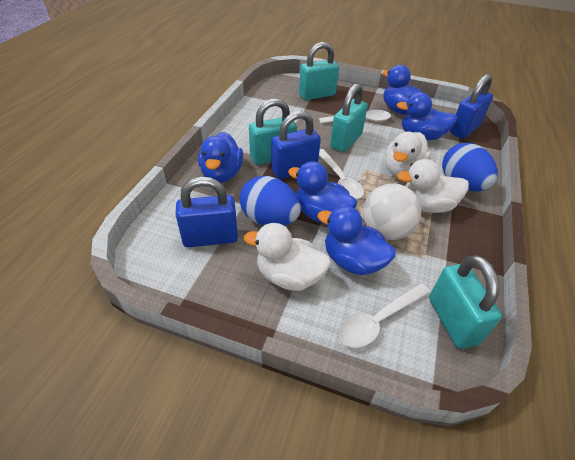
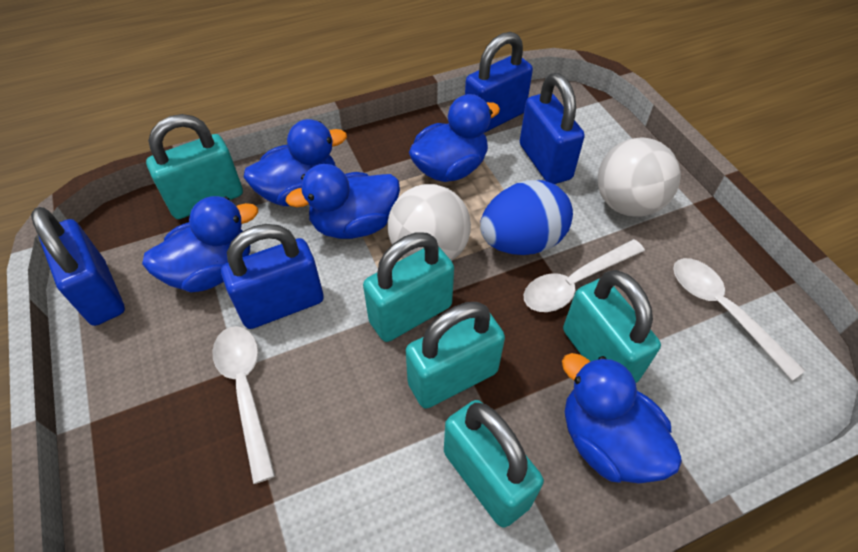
blue egg: [240,176,301,226] [442,143,498,191] = 2 -> [480,180,573,255] = 1
blue padlock: [176,177,238,247] [271,111,321,179] [450,74,493,139] = 3 -> [31,207,125,326] [221,224,324,329] [465,32,533,133] [520,73,585,184] = 4
turquoise padlock: [249,98,297,165] [299,42,339,100] [330,83,368,152] [429,255,502,349] = 4 -> [146,114,243,219] [363,233,454,342] [406,302,505,409] [444,400,544,527] [563,270,661,383] = 5
white ball: [363,183,421,240] = 1 -> [387,184,471,261] [598,137,680,217] = 2
white duck: [244,223,331,291] [385,132,432,176] [397,159,469,213] = 3 -> none = 0

